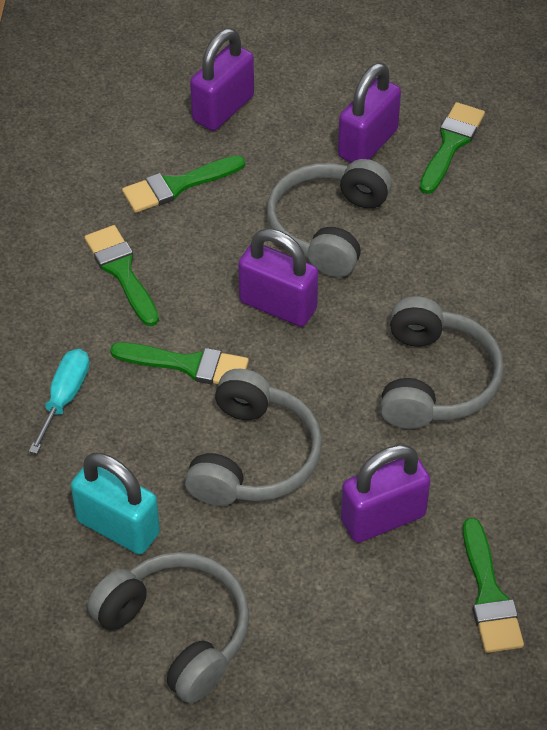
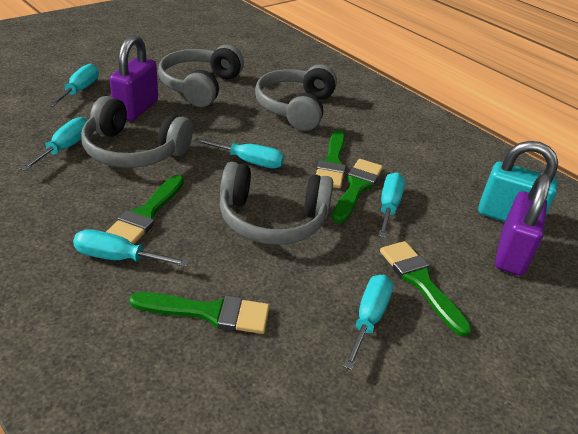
purple padlock: [190,28,254,131] [238,229,318,327] [338,63,401,163] [341,445,431,543] = 4 -> [110,35,158,121] [495,173,550,276] = 2
turquoise screwdriver: [29,349,89,454] = 1 -> [20,117,88,171] [48,64,99,107] [73,229,190,267] [194,138,284,168] [343,275,393,370] [378,172,405,238] = 6

